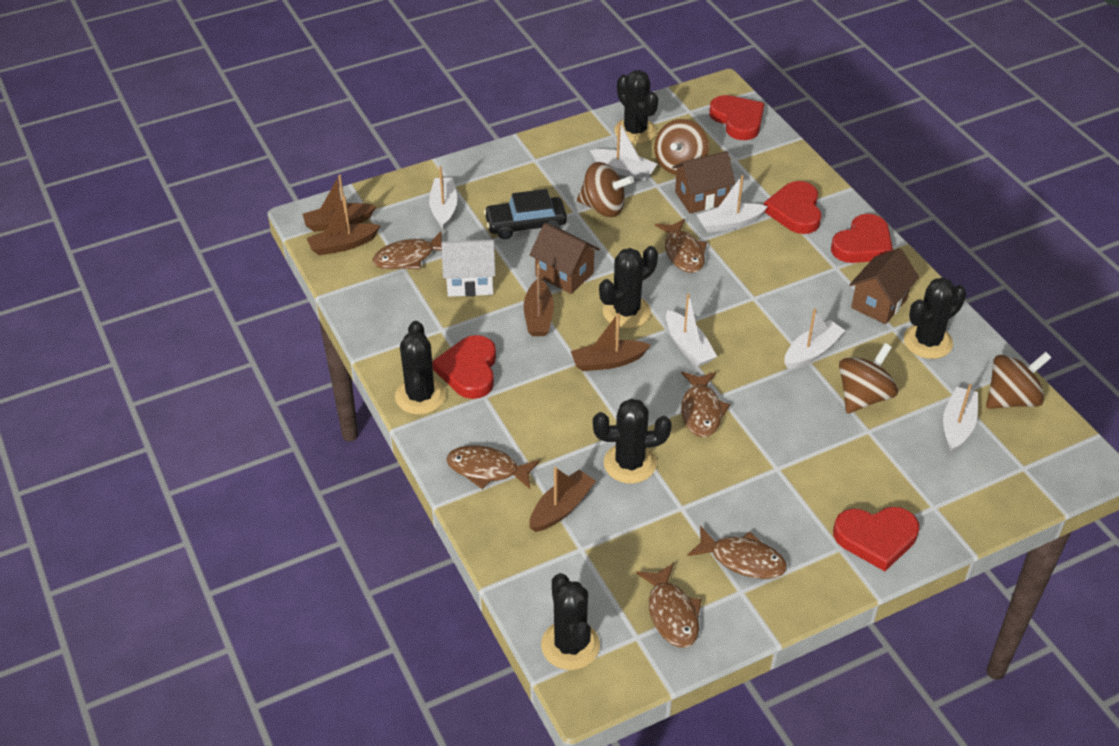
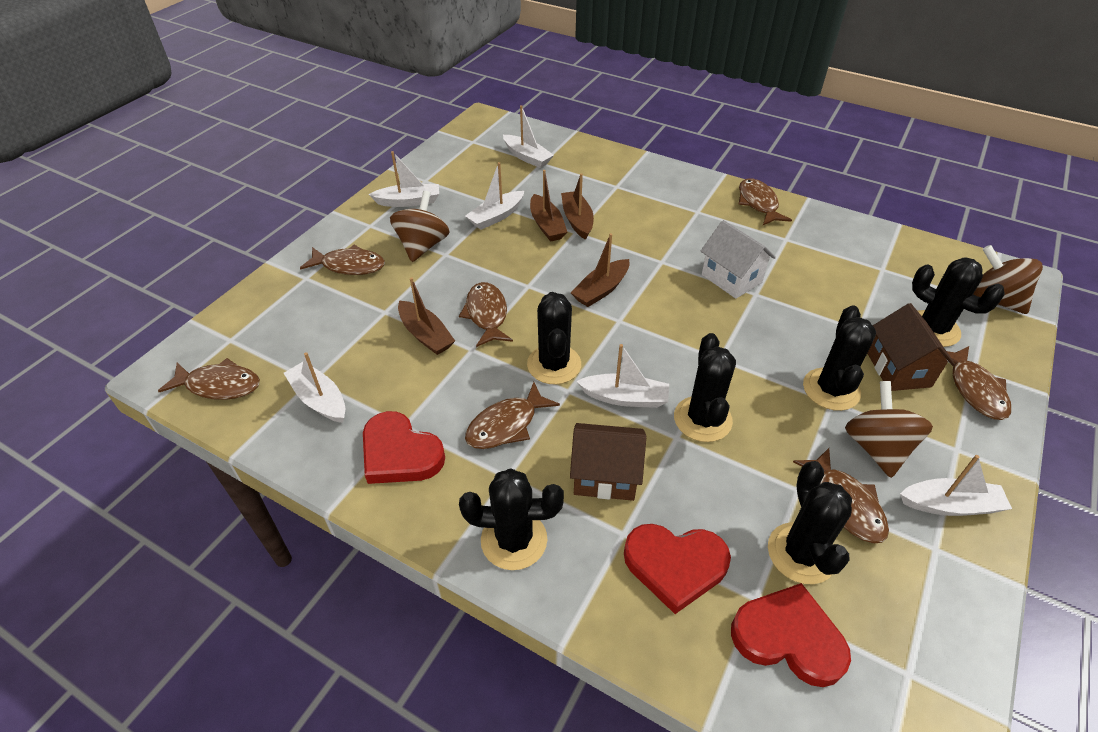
black car: [484,189,567,239] = 1 -> none = 0
brown boat: [303,175,376,232] [307,196,381,256] [524,263,554,336] [529,467,596,532] [571,313,651,371] = 5 -> [398,277,455,355] [530,170,567,242] [561,173,594,240] [571,233,630,307] = 4
brown fish: [372,232,442,269] [447,445,540,489] [636,563,702,648] [655,219,707,273] [681,372,730,437] [688,526,787,579] = 6 -> [158,358,260,400] [300,245,385,275] [459,282,513,347] [465,382,560,449] [738,178,792,225] [793,448,889,543] [947,346,1011,420] = 7
brown house: [530,223,600,294] [672,151,736,213] [849,248,919,324] = 3 -> [570,423,646,501] [867,303,955,391] = 2
brown spinning top: [577,162,634,217] [654,119,709,175] [839,343,898,414] [986,352,1052,409] = 4 -> [390,191,450,262] [845,381,933,478] [973,245,1043,314] = 3
red heart: [432,335,496,399] [709,95,764,140] [764,181,822,234] [831,214,893,263] [833,507,919,571] = 5 -> [363,411,445,484] [624,524,731,614] [731,583,851,687] = 3

